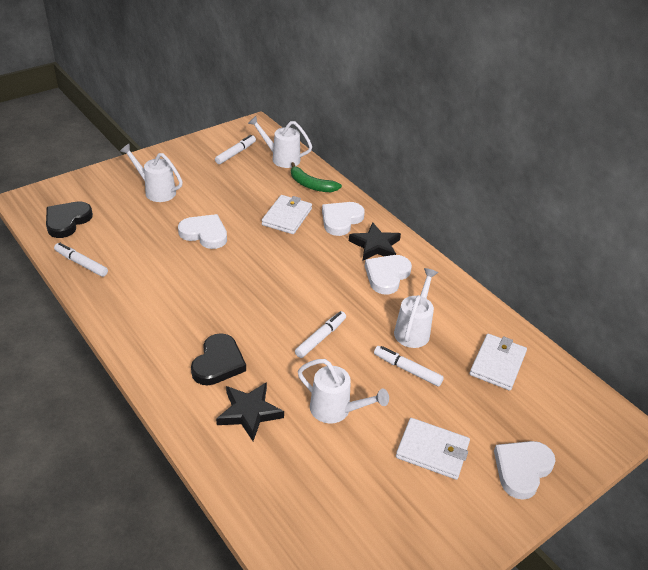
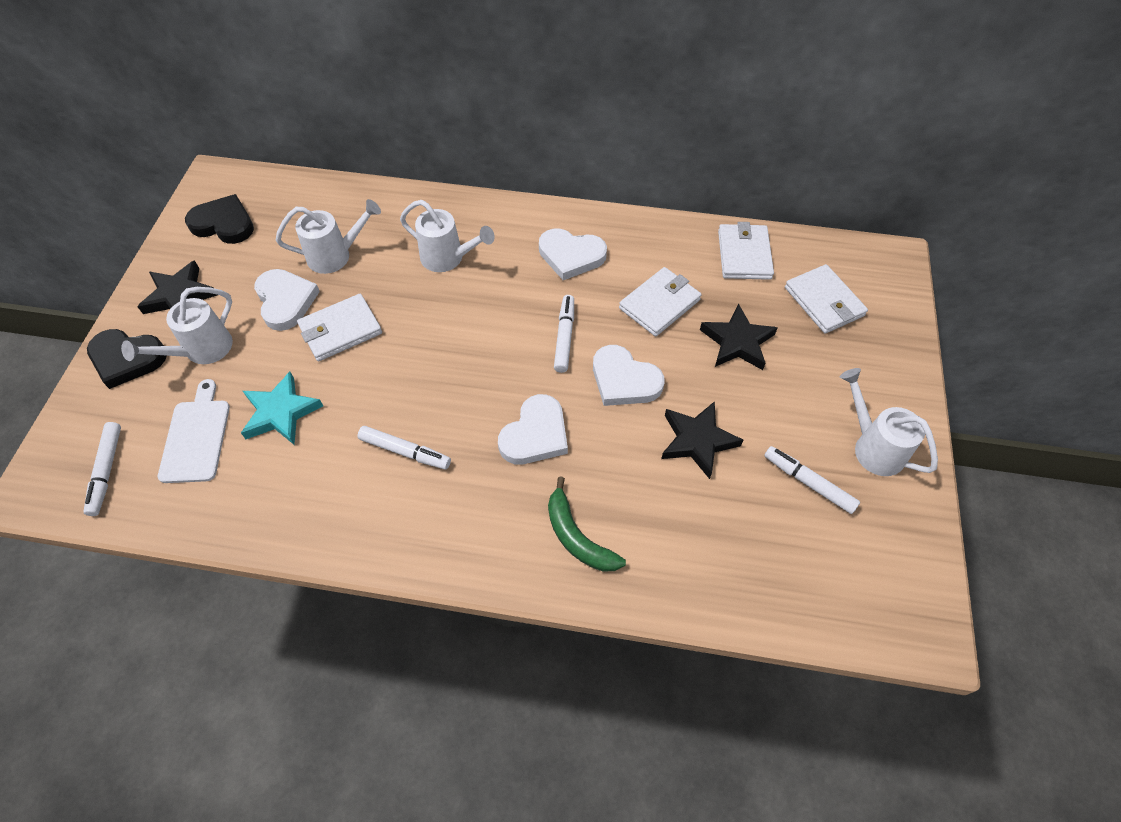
black star: [216,382,284,441] [349,222,401,260] = 2 -> [137,260,217,314] [661,401,743,479] [700,304,778,370] = 3
turquoise star: none = 0 -> [241,372,323,445] = 1
white cutting board: none = 0 -> [158,379,230,483] = 1
white wallet: [262,195,312,234] [396,418,470,480] [470,334,527,390] = 3 -> [297,294,382,361] [619,267,701,336] [718,222,774,280] [785,264,868,334] = 4

